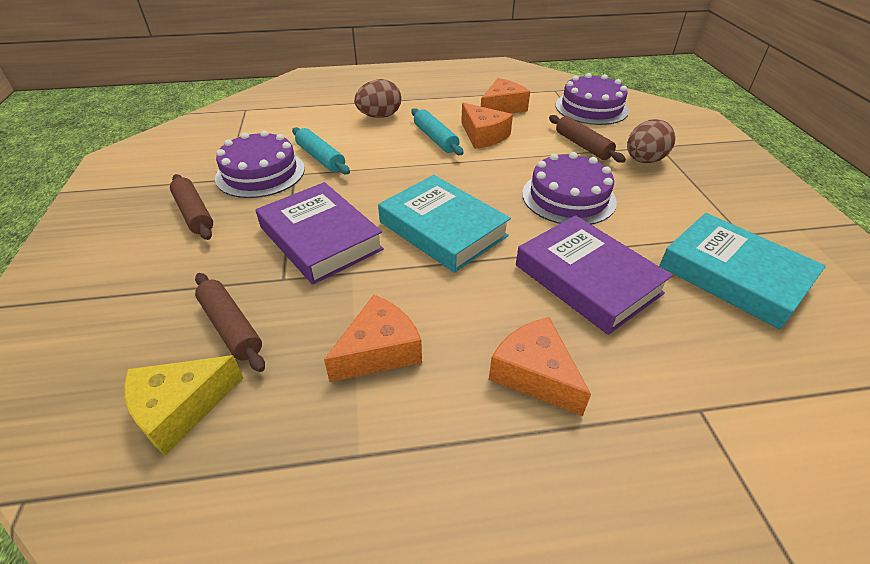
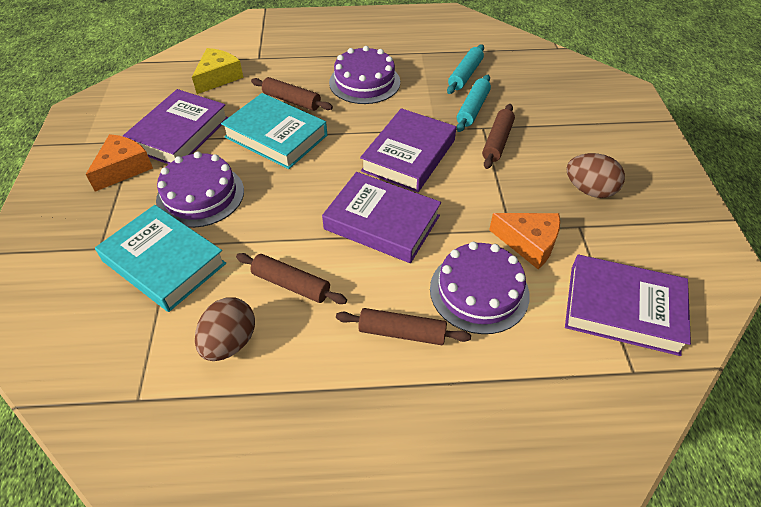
brown rolling pin: [170,174,213,240] [195,273,265,372] [549,115,626,163] = 3 -> [236,253,347,304] [251,77,333,111] [336,308,471,345] [482,104,515,169] = 4
orange cheese: [324,295,422,382] [461,103,513,149] [481,78,530,114] [489,317,591,416] = 4 -> [86,134,153,191] [489,213,560,269] = 2
purple book: [256,182,384,284] [516,215,673,335] = 2 -> [123,89,229,164] [322,172,441,263] [360,108,456,192] [565,255,691,356] = 4

